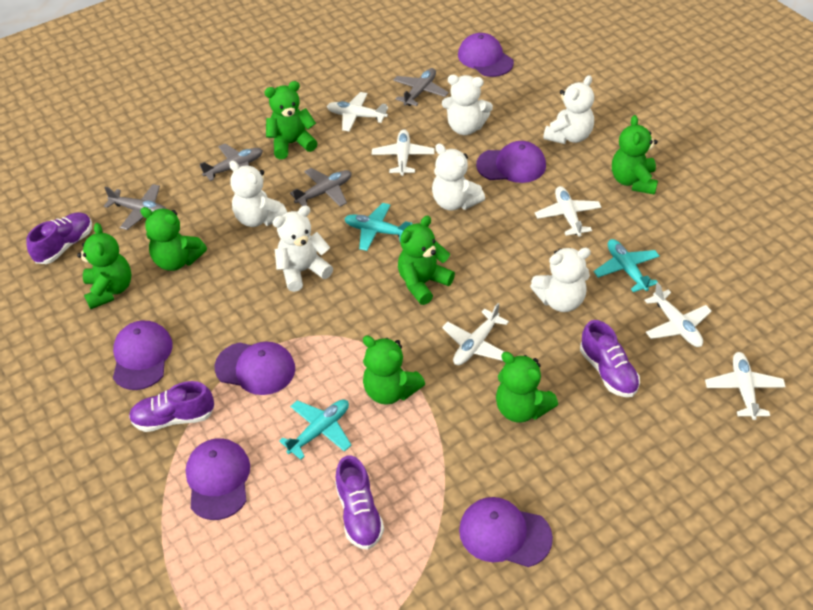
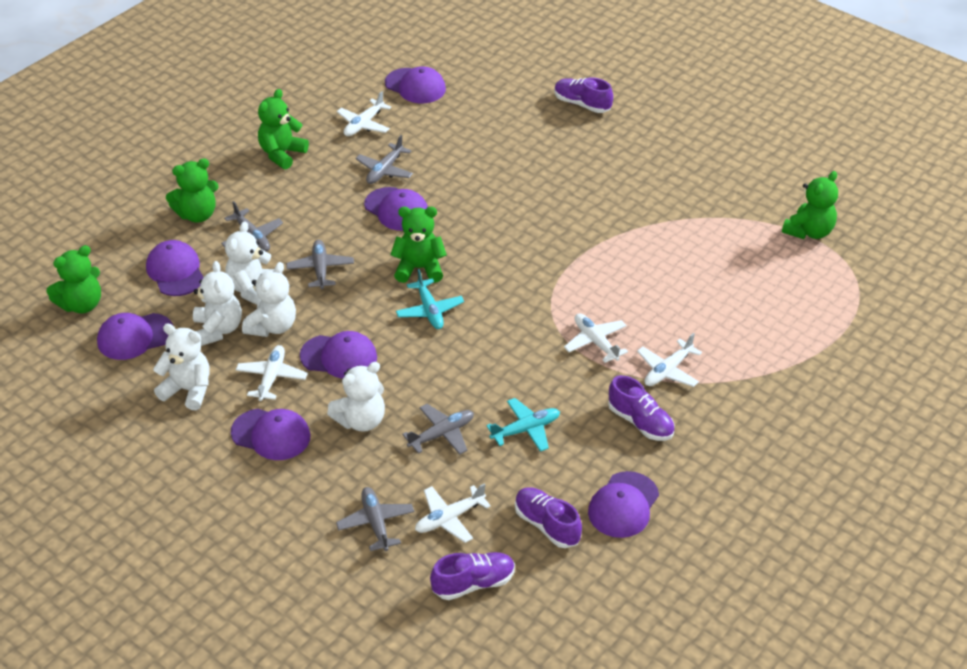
green teddy bear: [77,223,131,309] [140,207,207,271] [265,81,318,159] [363,335,425,405] [398,216,455,305] [496,352,558,423] [612,115,658,195] = 7 -> [46,245,101,313] [166,158,219,223] [258,89,309,169] [390,207,447,283] [782,171,838,239] = 5
grey plane: [104,184,167,230] [200,144,263,181] [290,168,352,207] [393,68,449,106] = 4 -> [221,201,283,251] [286,240,354,289] [336,487,414,551] [355,135,413,184] [402,404,474,455] = 5
purple cap: [113,320,173,390] [186,438,250,520] [215,342,295,395] [458,33,514,77] [459,497,553,567] [476,141,546,183] = 6 -> [97,313,173,360] [146,240,204,296] [231,409,310,460] [300,331,377,379] [364,187,428,231] [385,66,446,104] [588,471,659,538] = 7
turquoise plane: [279,399,351,460] [344,203,412,251] [594,239,660,292] = 3 -> [396,269,464,329] [486,398,560,452] = 2
white plane: [327,92,388,131] [372,129,435,176] [442,303,509,365] [535,186,602,237] [644,282,712,347] [705,352,786,420] = 6 -> [236,345,308,401] [337,91,391,136] [415,483,491,543] [564,313,628,363] [637,333,702,387] = 5
white teddy bear: [229,160,287,227] [273,206,333,292] [432,143,485,210] [442,75,493,135] [530,248,591,312] [543,75,594,144] = 6 -> [153,323,209,410] [193,261,242,346] [225,221,275,305] [242,262,296,337] [327,362,385,432] = 5

